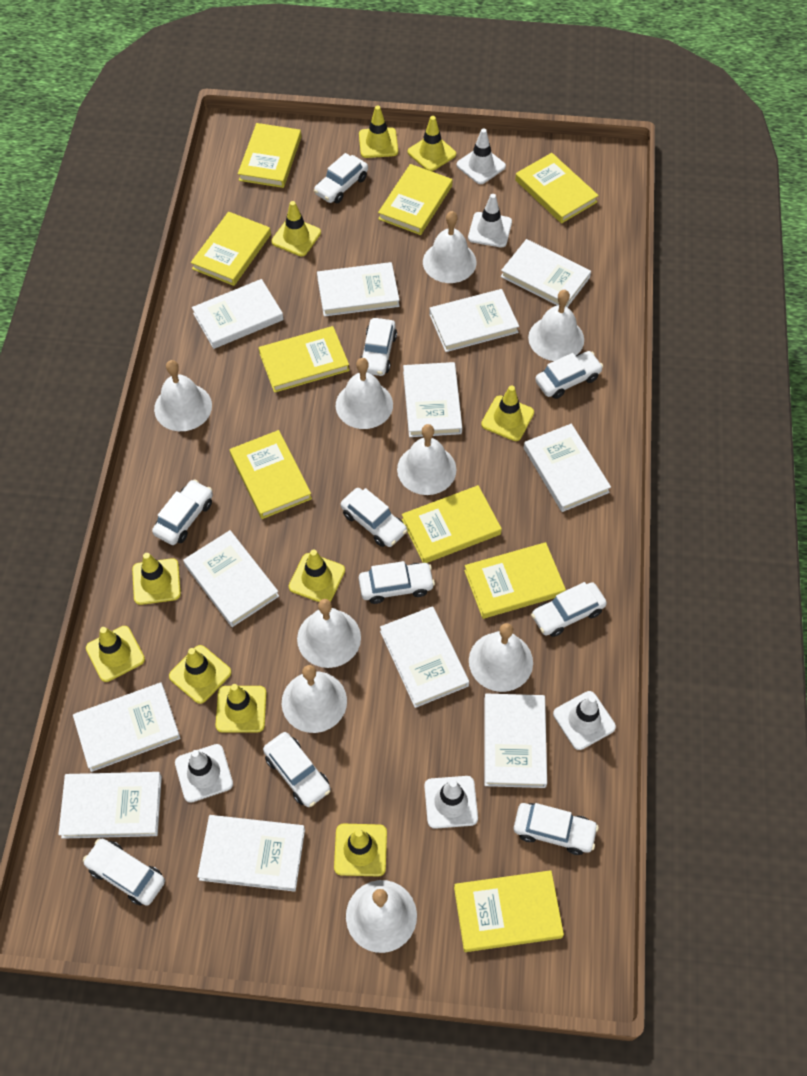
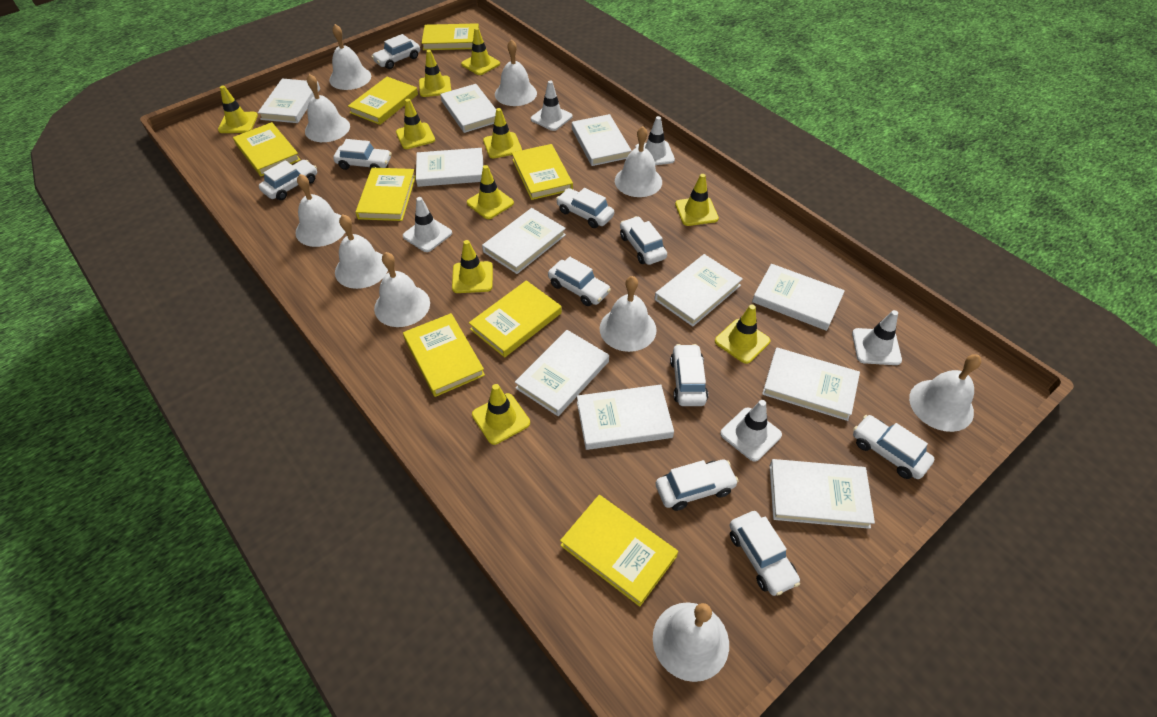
white bell: [154,360,212,431] [282,665,347,733] [297,599,361,668] [336,358,393,429] [346,880,417,953] [397,424,457,495] [423,211,477,283] [469,623,533,692] [528,290,584,361] = 9 -> [295,174,345,247] [305,74,350,142] [329,24,371,90] [335,215,388,289] [374,252,430,327] [495,39,537,106] [600,276,657,352] [615,126,662,197] [653,602,729,682] [909,354,981,432] = 10
white book: [58,772,162,839] [73,683,181,772] [183,530,279,627] [192,279,284,349] [197,815,305,892] [317,262,400,317] [380,606,469,708] [403,362,462,437] [429,289,519,352] [484,694,547,788] [501,239,591,307] [524,424,611,512] = 12 -> [258,79,320,123] [416,148,483,187] [440,84,496,133] [482,208,566,274] [515,330,609,416] [572,114,632,166] [577,385,674,450] [655,254,743,327] [752,264,845,331] [762,347,860,421] [770,459,875,529] = 11
yellow book: [191,212,271,286] [230,430,312,519] [238,123,301,188] [259,326,350,393] [378,164,452,235] [402,485,502,563] [454,870,564,952] [464,542,566,619] [515,153,599,224] = 9 -> [233,122,301,176] [348,77,418,125] [355,168,416,221] [403,313,485,397] [421,23,479,50] [469,280,562,357] [512,144,573,200] [560,495,678,607] = 8

